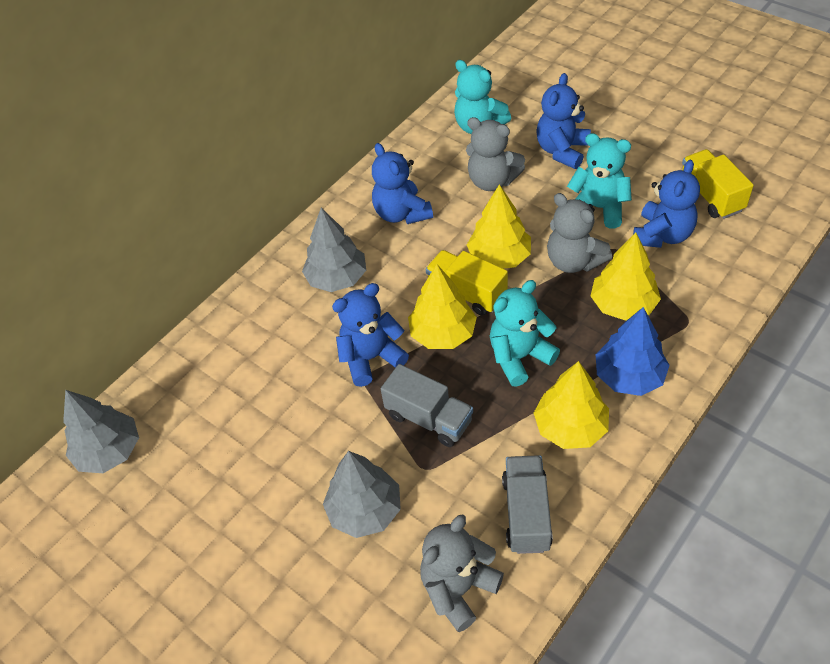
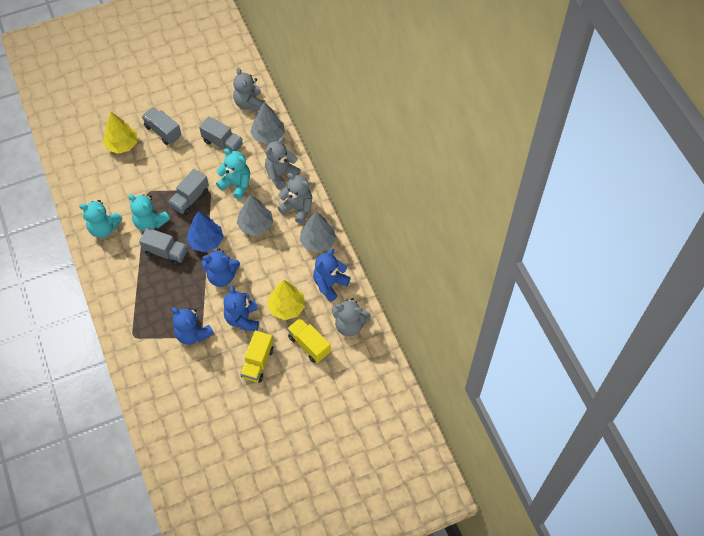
grey teddy bear: [420,514,504,632] [466,117,525,191] [547,193,612,273] = 3 -> [233,68,265,111] [265,137,301,190] [277,173,312,224] [332,298,371,336] = 4
grey truck: [381,364,473,447] [502,455,553,554] = 2 -> [139,228,187,266] [142,107,181,145] [168,169,209,215] [199,116,243,151] = 4
yellow tree: [408,264,477,349] [467,184,531,269] [534,361,609,449] [591,233,661,321] = 4 -> [103,112,137,154] [267,280,305,320] = 2

